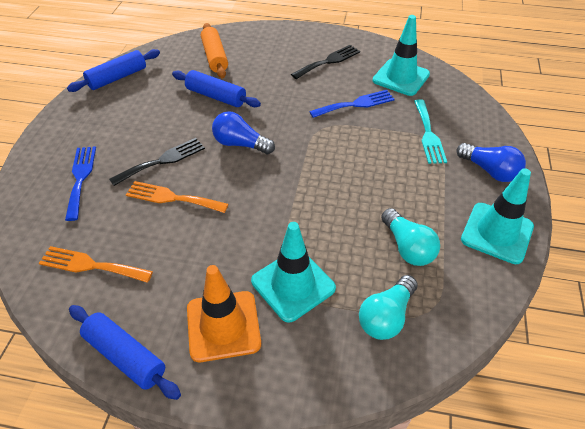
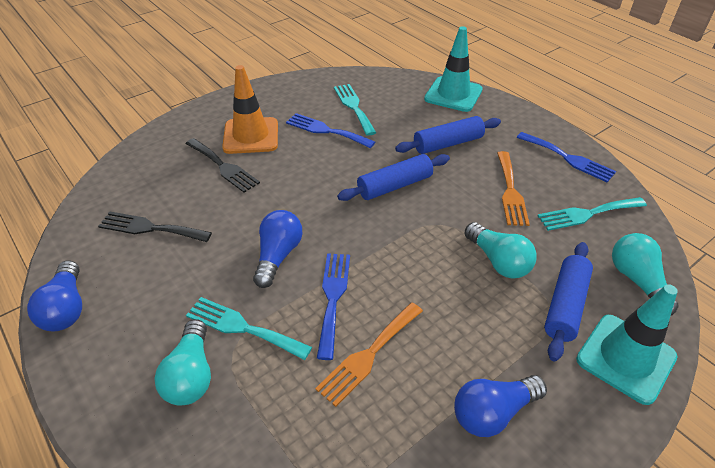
blue fork: [65,146,96,221] [309,90,395,118] = 2 -> [286,113,375,148] [317,253,350,360] [517,132,616,182] = 3
blue light bulb: [212,111,275,154] [457,143,526,182] = 2 -> [27,260,82,332] [253,210,302,288] [454,375,547,437] = 3
orange rolling pin: [201,23,228,79] = 1 -> none = 0
turquoise fork: [414,99,447,164] = 1 -> [186,297,312,360] [334,84,376,136] [538,197,647,231] = 3
turquoise light bulb: [359,275,418,340] [381,208,440,266] = 2 -> [154,319,211,405] [465,222,537,279] [612,233,679,315] = 3
turquoise traffic cone: [251,222,336,323] [373,15,430,96] [461,168,534,264] = 3 -> [424,26,483,112] [576,284,678,405] = 2

